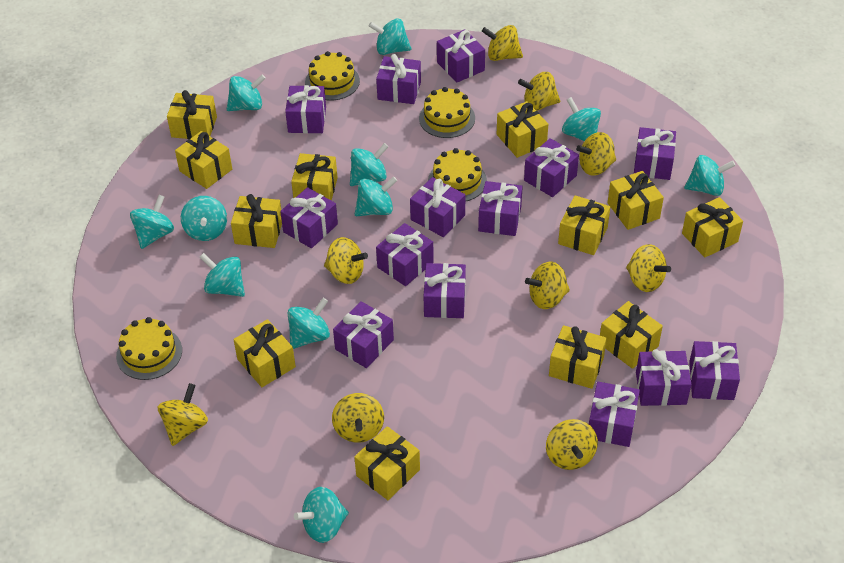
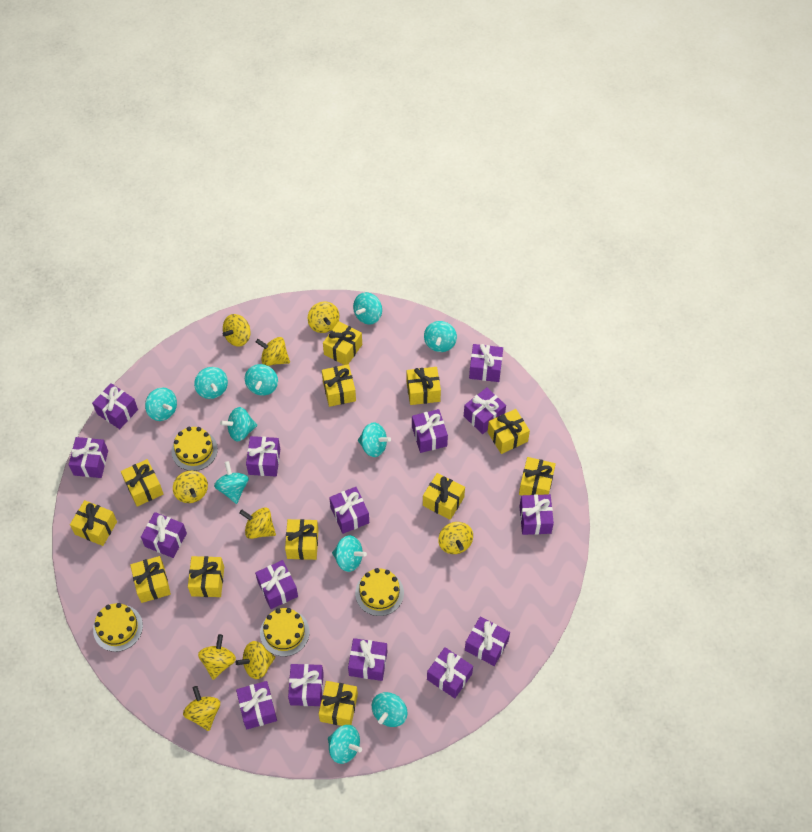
purple gift: [280,187,338,248] [285,85,326,133] [333,301,394,368] [376,54,421,104] [376,223,434,286] [410,177,465,237] [424,263,466,318] [437,29,485,82] [478,181,523,236] [524,138,579,197] [589,382,640,447] [634,127,676,180] [636,349,692,406] [689,341,740,400] = 14 -> [69,437,108,478] [92,383,138,429] [141,512,187,558] [236,681,277,729] [246,436,280,476] [255,560,298,609] [288,664,324,706] [329,487,369,534] [348,638,387,681] [412,409,448,453] [427,647,473,698] [464,387,506,434] [465,617,510,666] [469,344,503,382] [519,494,554,535] = 15

